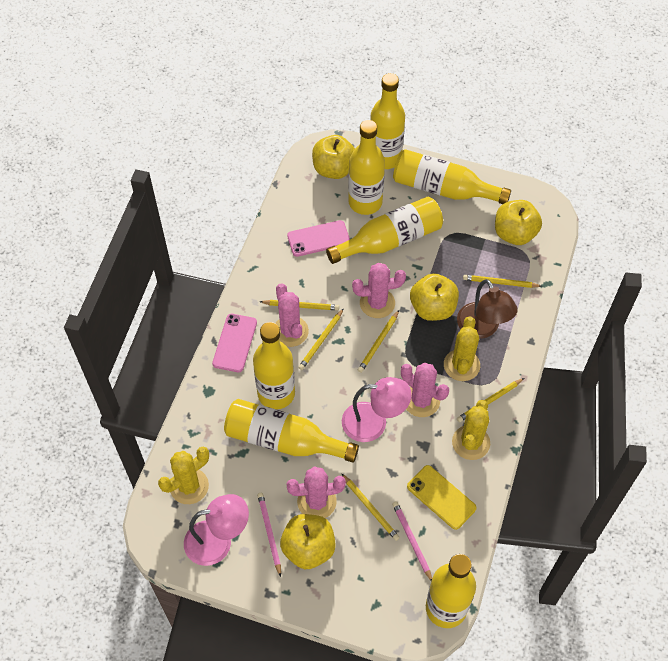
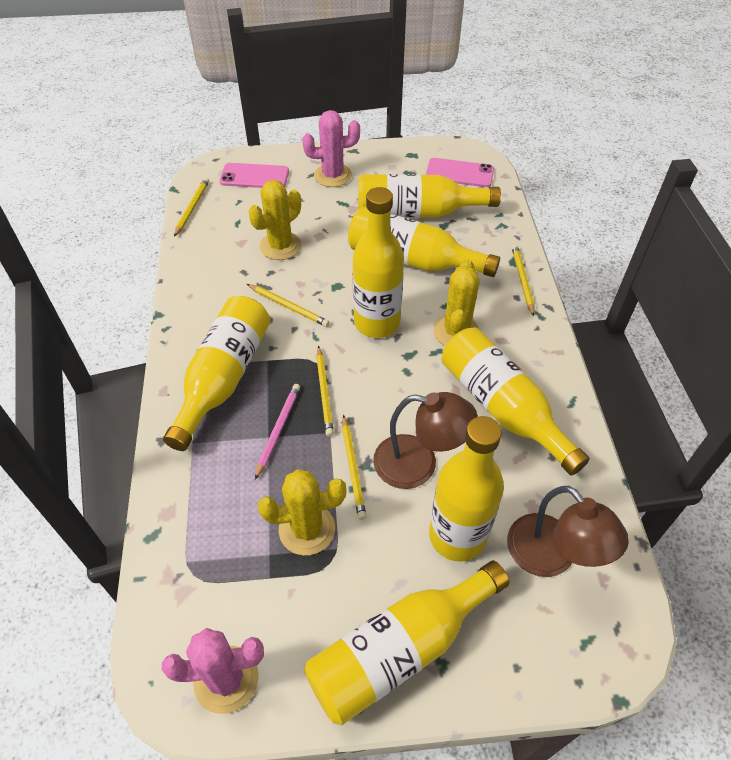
brown lamp: [457,279,518,339] = 1 -> [373,392,478,489] [507,486,629,577] = 2
pink cactus: [276,283,309,347] [286,466,346,518] [352,263,406,318] [401,362,449,417] = 4 -> [162,628,264,714] [302,110,360,187] = 2
pink lamp: [184,494,249,566] [342,377,412,442] = 2 -> none = 0
pink pencil: [257,493,281,577] [392,501,432,581] = 2 -> [255,384,300,479] = 1
yellow apple: [280,514,336,569] [312,135,355,179] [410,273,459,321] [495,200,542,245] = 4 -> none = 0
yellow pencil: [260,300,339,310] [298,308,344,370] [341,473,400,541] [358,310,399,373] [457,378,524,422] [463,275,542,288] = 6 -> [174,178,209,237] [247,284,329,327] [316,346,334,437] [342,415,367,520] [512,244,534,316] = 5
yellow phone: [407,465,477,530] = 1 -> none = 0

